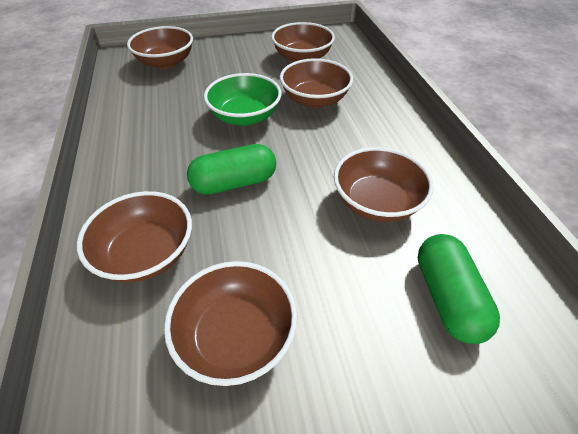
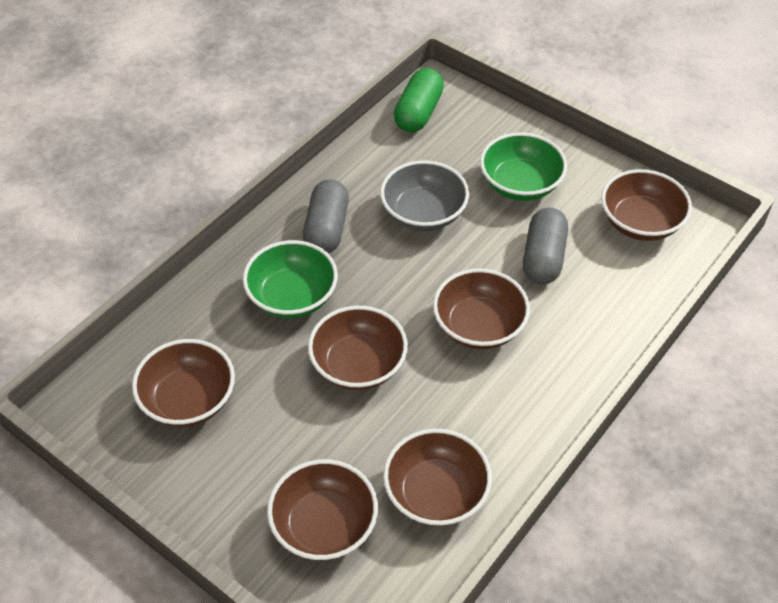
green bowl: [204,73,281,126] = 1 -> [243,240,338,318] [480,132,567,201] = 2
green capsule: [187,144,276,195] [418,234,500,344] = 2 -> [394,68,444,132] = 1
grey bowl: none = 0 -> [380,160,469,231] = 1
grey capsule: none = 0 -> [303,179,349,253] [523,208,568,285] = 2

